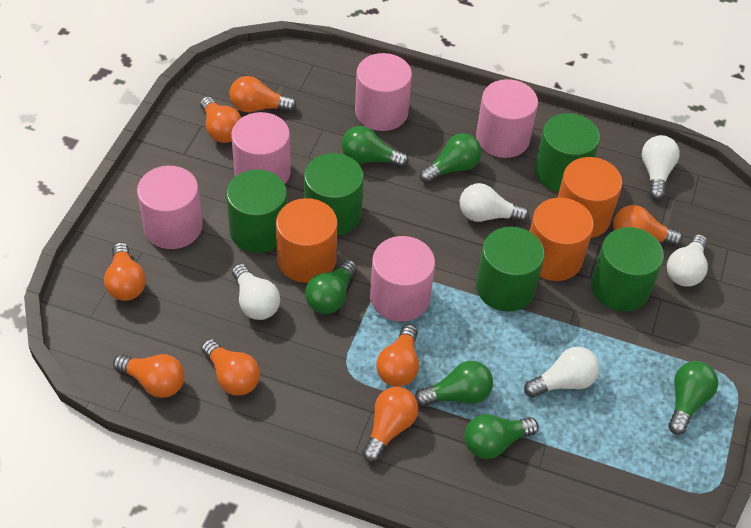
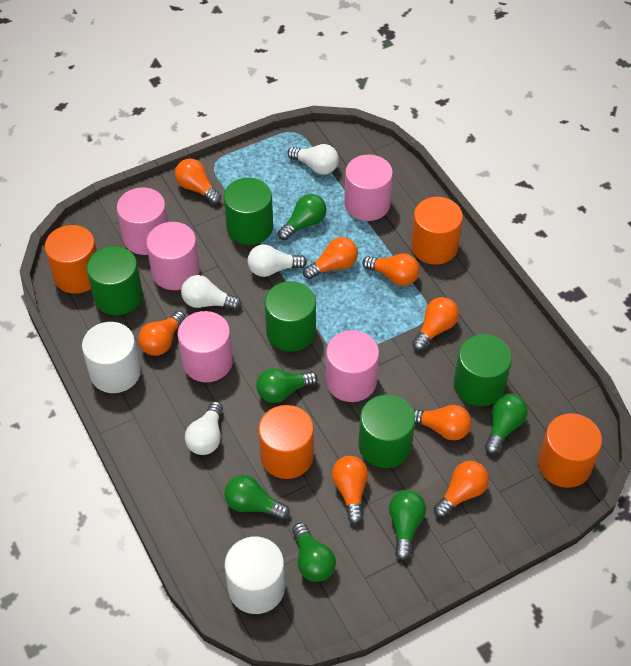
orange cylinder: [276,198,338,283] [530,197,594,281] [557,157,622,238] = 3 -> [45,225,97,294] [258,405,314,479] [411,197,463,265] [538,413,602,488] = 4
white cylinder: none = 0 -> [82,322,141,393] [225,536,285,614] = 2
white light bulb: [232,264,280,320] [460,183,529,222] [524,347,600,398] [642,135,680,200] [667,234,708,287] = 5 -> [181,275,241,310] [185,401,223,455] [247,244,307,277] [287,144,339,175] = 4

